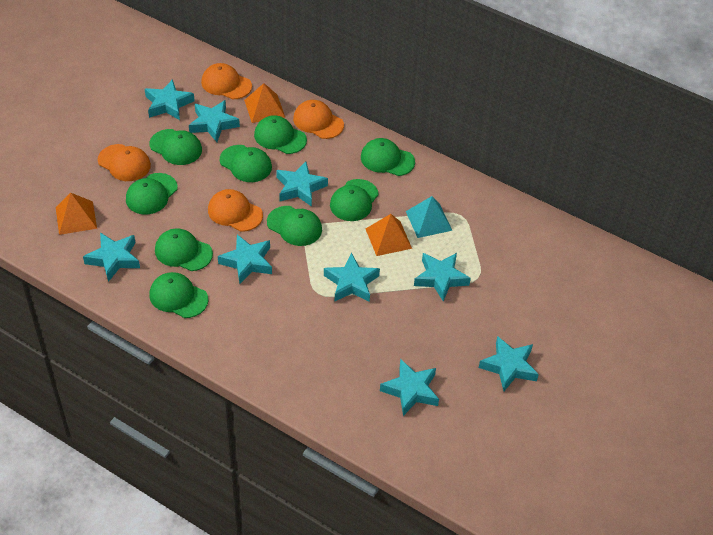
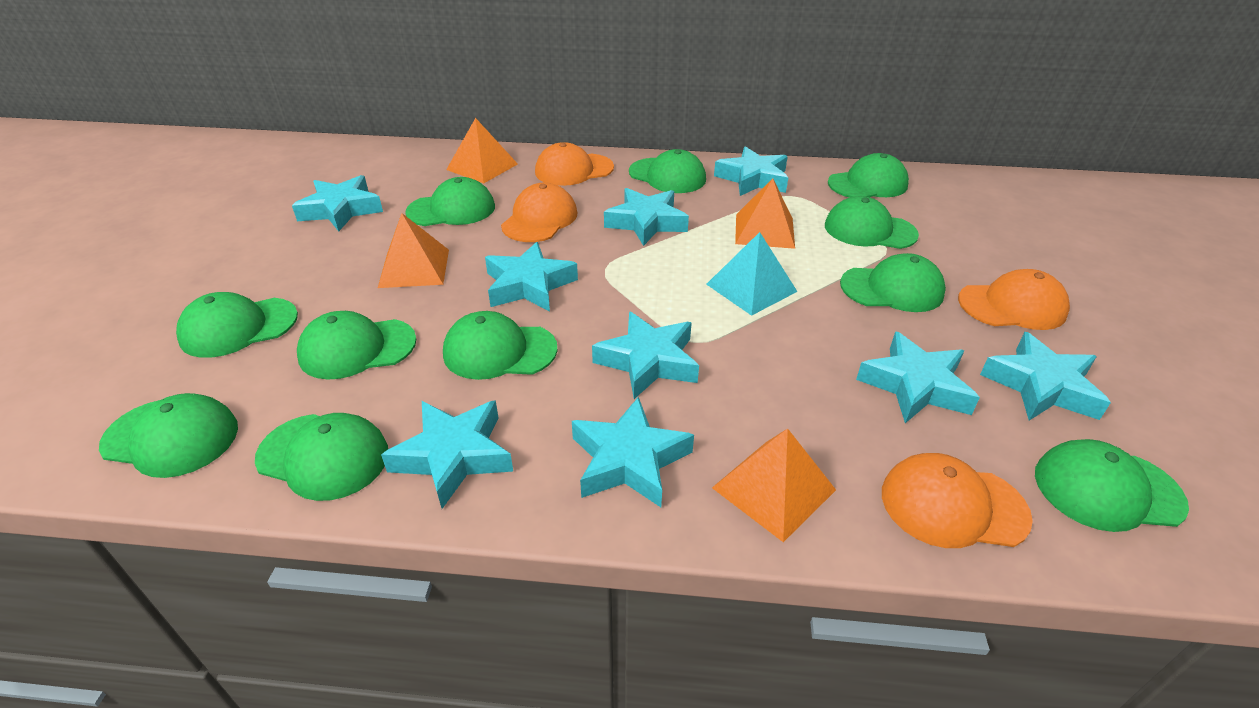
green cap: [126,173,178,215] [149,272,208,318] [150,129,202,165] [155,228,213,271] [220,145,272,182] [254,115,307,154] [267,206,322,246] [330,179,379,221] [361,138,415,176] = 9 -> [99,393,238,478] [176,292,298,358] [255,413,388,501] [297,311,416,380] [405,177,495,226] [443,311,557,380] [629,149,706,193] [825,196,919,249] [828,153,909,198] [840,253,946,312] [1035,439,1189,532] = 11
orange pyramid: [56,193,97,235] [244,83,285,123] [366,214,412,256] = 3 -> [378,213,449,288] [446,118,518,183] [712,428,836,542] [735,178,795,249] = 4

